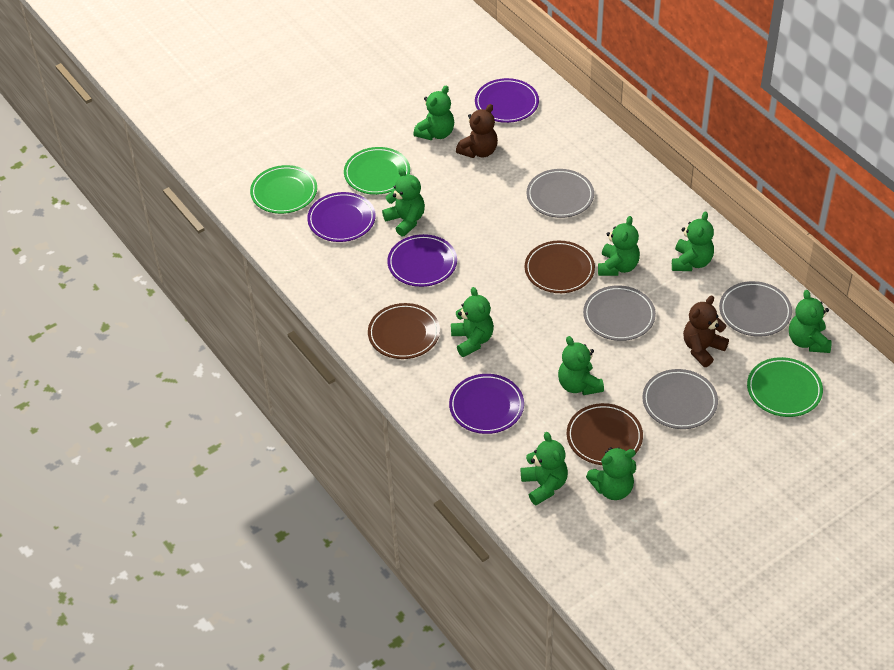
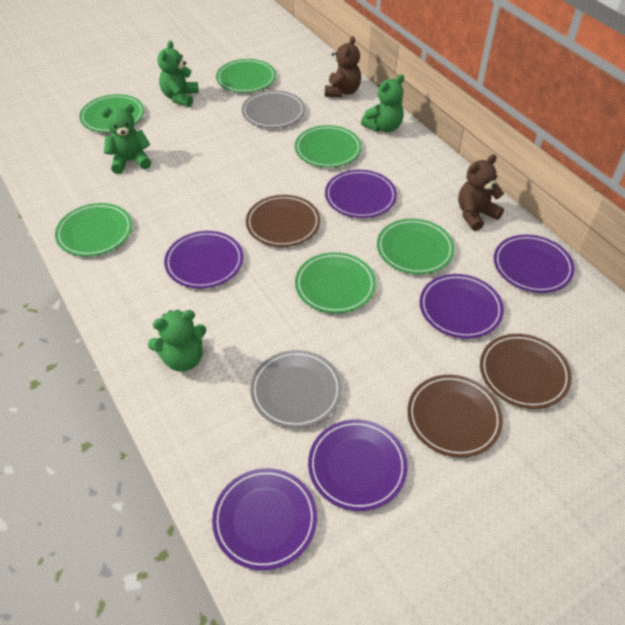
green plate: [250,165,317,214] [344,147,410,195] [747,357,823,417] = 3 -> [55,203,132,256] [79,94,144,133] [216,59,276,93] [295,125,362,168] [295,252,376,314] [377,218,455,274] = 6
green teddy bear: [382,168,425,236] [413,86,454,140] [451,287,494,357] [521,432,568,505] [558,336,604,395] [586,447,636,500] [598,216,640,276] [672,211,714,271] [789,290,831,353] = 9 -> [101,104,151,174] [148,310,206,372] [158,40,199,107] [361,74,404,132] = 4
grey plate: [527,169,594,218] [583,285,656,341] [642,369,718,429] [719,281,792,337] = 4 -> [242,90,305,128] [250,350,342,428] = 2
purple plate: [307,192,376,242] [387,234,457,287] [449,374,524,434] [475,78,539,123] = 4 -> [164,231,243,288] [212,468,317,570] [308,419,408,511] [325,170,397,218] [420,274,504,339] [494,235,575,293] = 6

